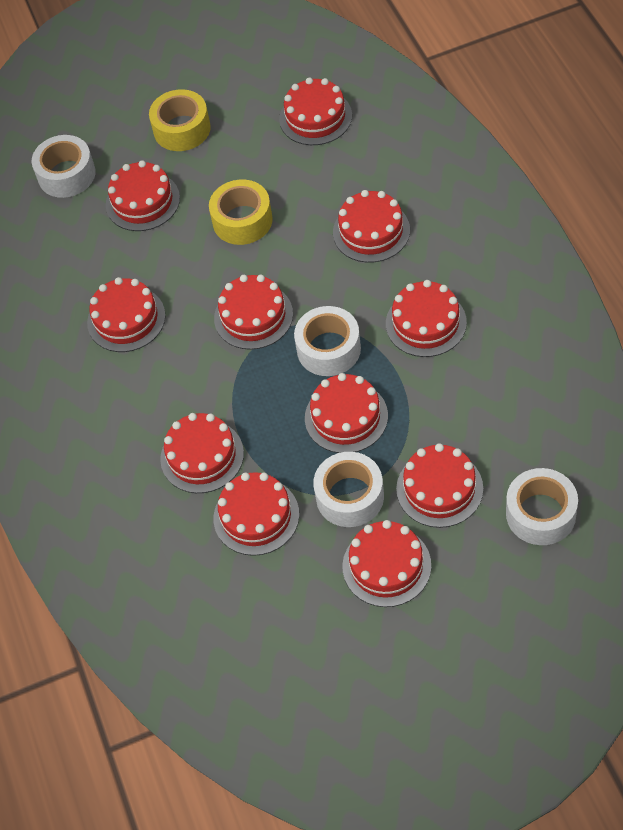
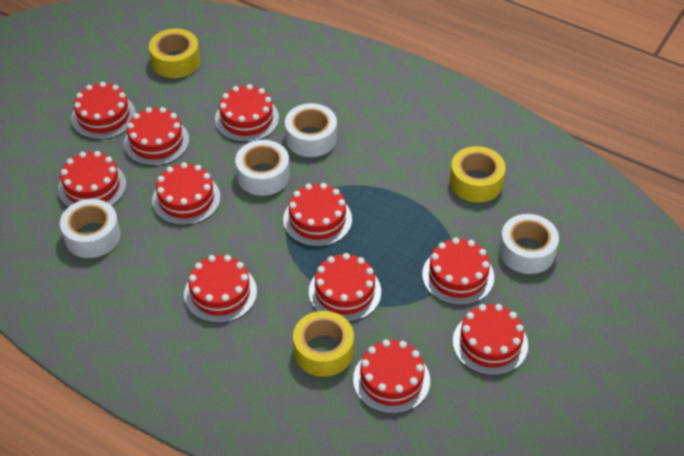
yellow tape: [149,89,211,151] [209,180,273,245] = 2 -> [149,29,200,78] [293,311,354,377] [450,146,506,203] = 3

